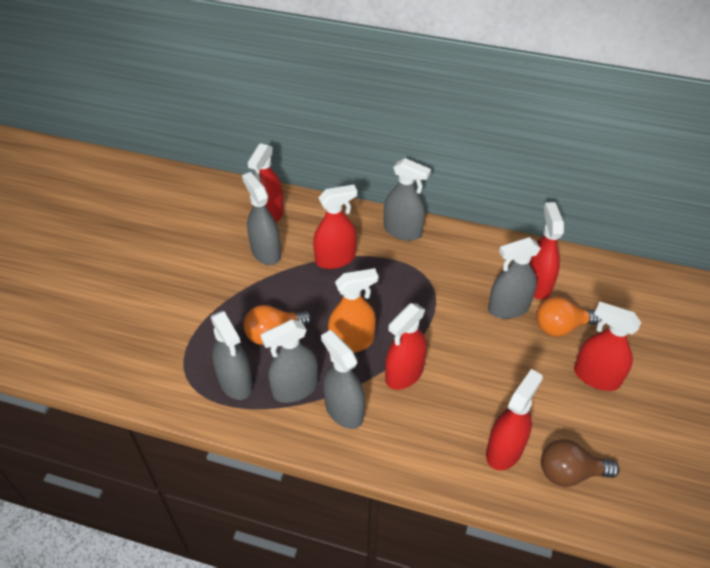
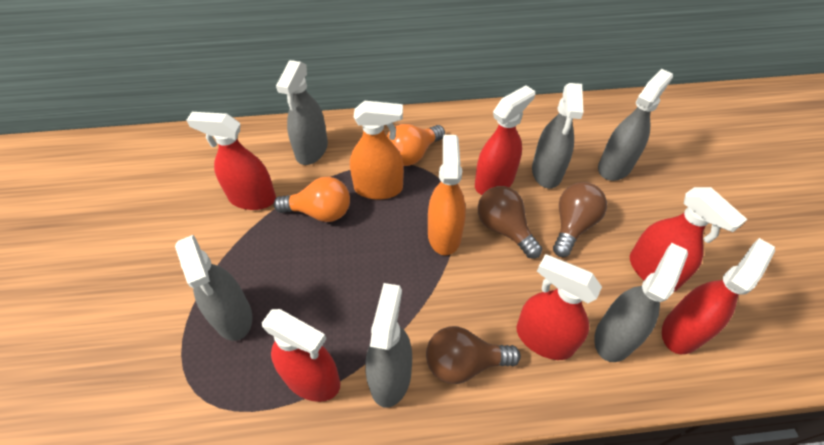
brown light bulb: [541,439,620,487] = 1 -> [426,326,521,384] [478,186,542,259] [553,182,607,257] = 3
orange spray bottle: [328,268,378,353] = 1 -> [350,100,404,200] [428,135,466,255] = 2

